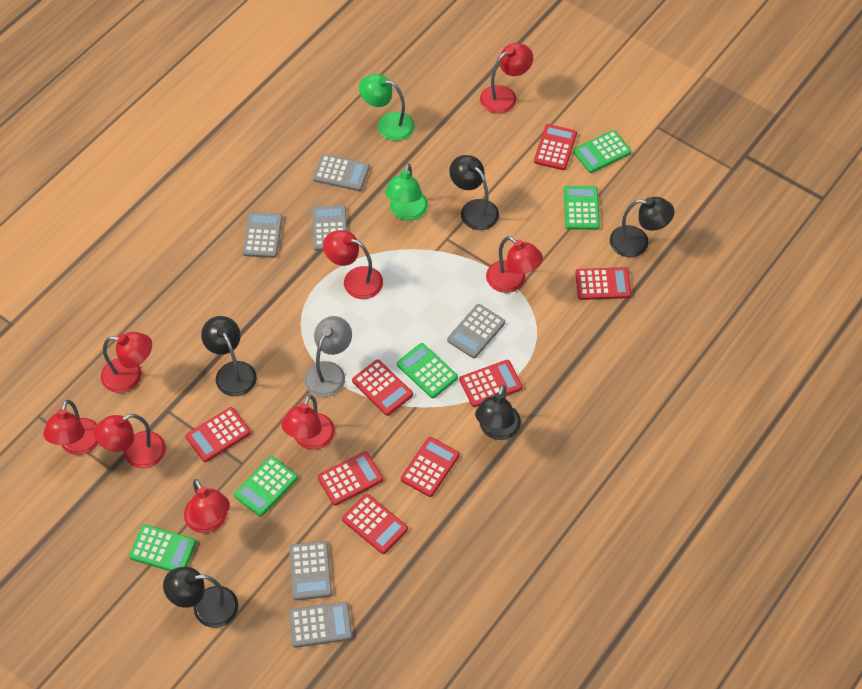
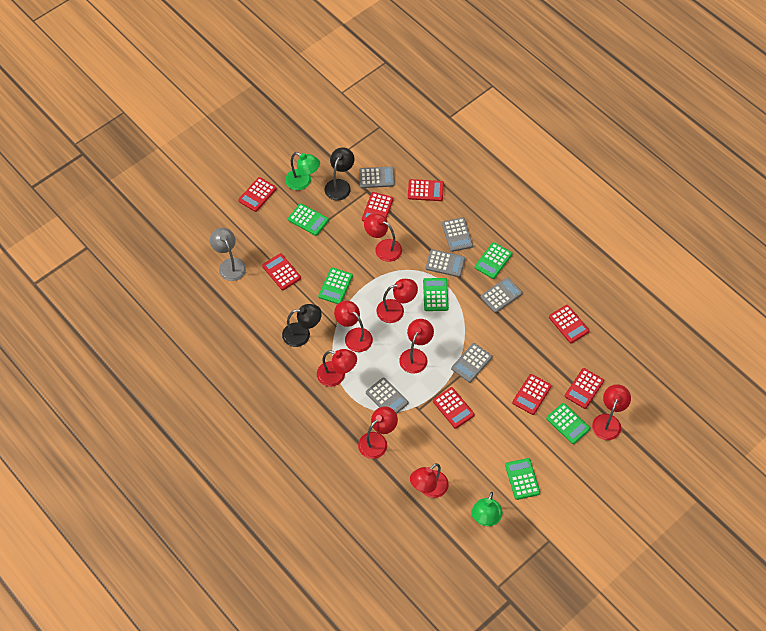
black lamp: [163,567,238,628] [201,316,257,397] [449,155,499,230] [475,385,521,440] [610,197,674,257] = 5 -> [282,304,322,347] [325,147,354,200] = 2
green calculator: [129,524,197,571] [234,456,298,517] [397,343,458,398] [564,186,600,230] [573,130,631,173] = 5 -> [288,203,329,236] [318,268,353,304] [423,278,449,311] [474,242,512,279] [505,458,540,500] [546,403,590,444] = 6

